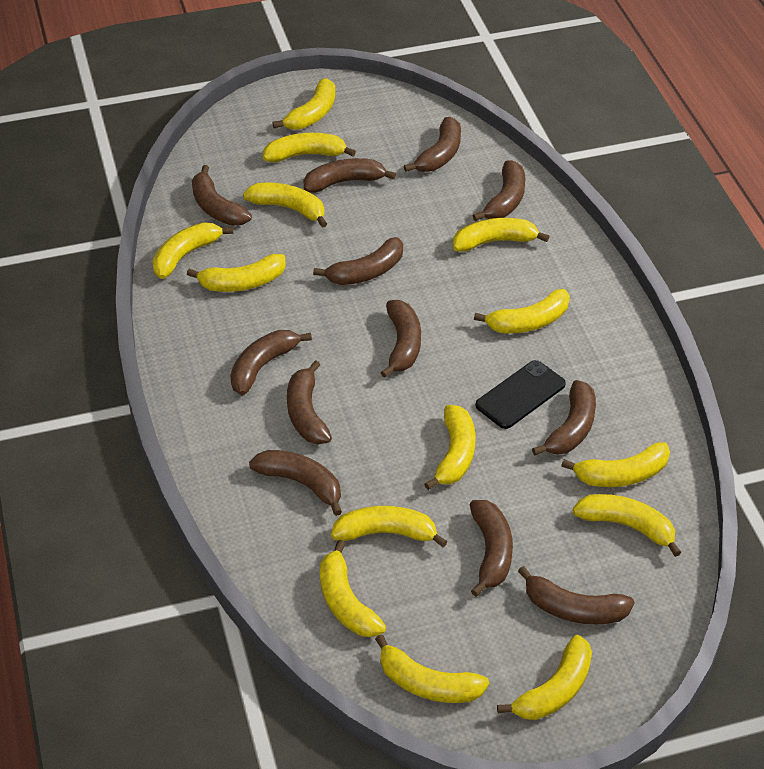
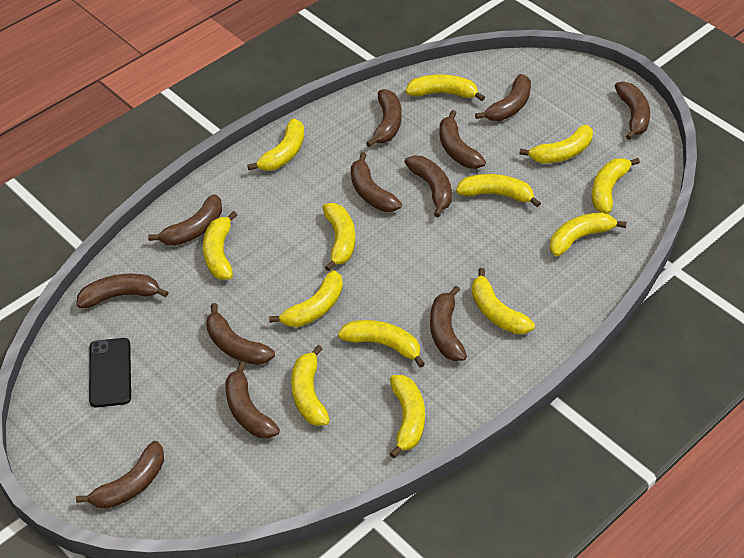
yellow banana: [152,222,233,279] [187,254,286,292] [243,182,327,228] [263,133,356,162] [272,78,335,130] [320,540,386,637] [331,506,448,547] [375,634,489,703] [424,405,475,490] [453,218,550,252] [474,289,570,334] [497,635,592,720] [561,442,670,487] [572,494,682,557] = 14 -> [203,211,237,280] [247,119,304,171] [269,270,343,327] [291,345,330,426] [322,203,355,271] [338,320,425,368] [389,375,425,458] [406,74,485,101] [456,174,541,207] [472,268,535,334] [519,125,593,164] [550,212,627,256] [592,158,640,214] = 13

